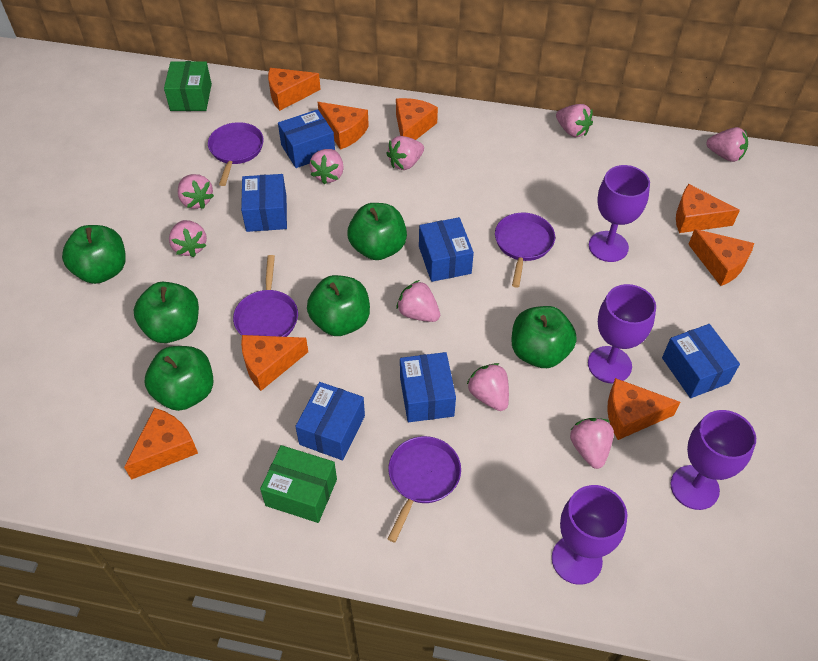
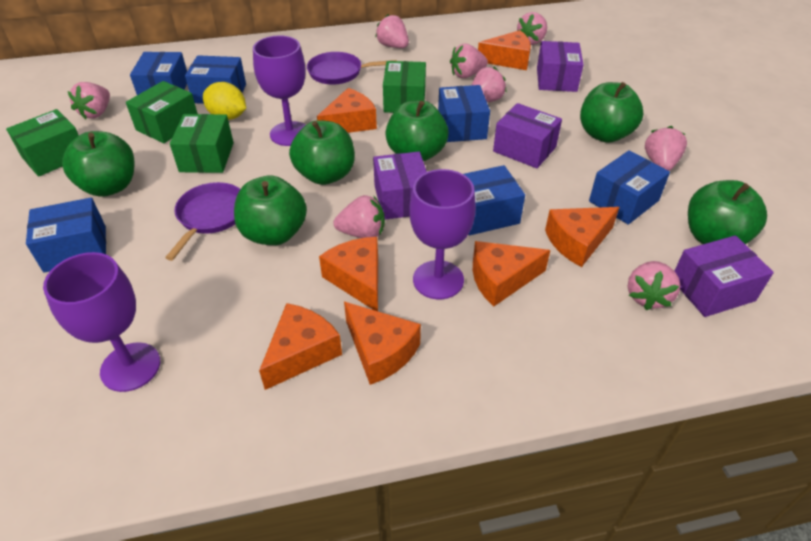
green box: [164,61,212,111] [260,445,337,523] = 2 -> [6,109,79,177] [126,81,198,143] [170,114,234,173] [383,61,426,113] = 4
orange cheese: [124,408,198,480] [241,335,308,391] [268,68,321,111] [318,102,369,150] [396,98,438,140] [607,378,680,440] [676,184,740,233] [688,229,754,286] = 8 -> [259,303,342,390] [317,88,377,133] [319,237,378,311] [344,302,421,385] [473,241,550,306] [478,30,531,70] [545,207,619,267] = 7
pink strawberry: [169,220,207,257] [178,174,214,209] [309,149,344,184] [386,136,424,170] [396,280,440,322] [467,363,509,411] [556,104,593,137] [570,418,614,469] [706,127,748,162] = 9 -> [68,82,110,119] [333,195,385,238] [375,14,409,48] [450,44,488,78] [472,67,507,102] [517,12,547,45] [628,261,680,310] [645,126,687,171] = 8
purple box: none = 0 -> [373,152,427,220] [493,103,562,168] [537,41,584,92] [675,235,774,317] = 4
purple goblet: [552,485,627,585] [588,284,656,384] [589,165,650,262] [670,410,756,510] = 4 -> [43,252,160,392] [253,35,306,146] [409,169,476,299] = 3
purple pan: [208,122,264,186] [233,255,298,337] [387,436,461,543] [495,213,555,288] = 4 -> [165,182,240,261] [307,52,397,85] = 2
yellow lemon: none = 0 -> [203,82,246,120] = 1

